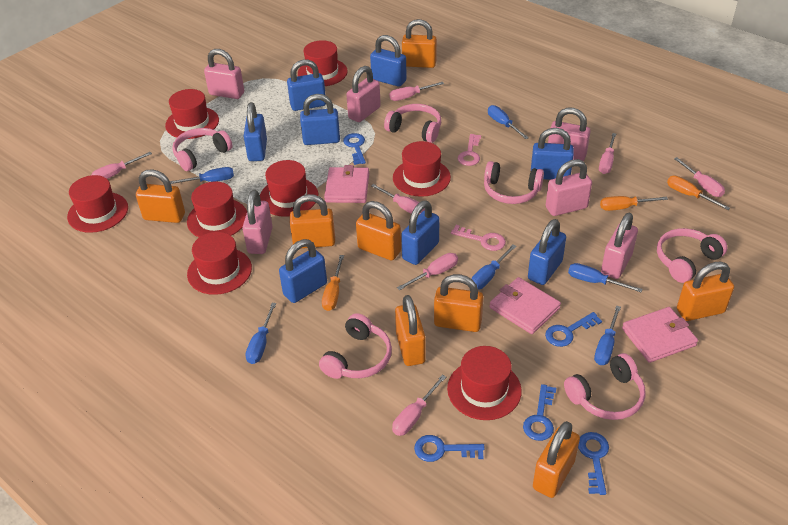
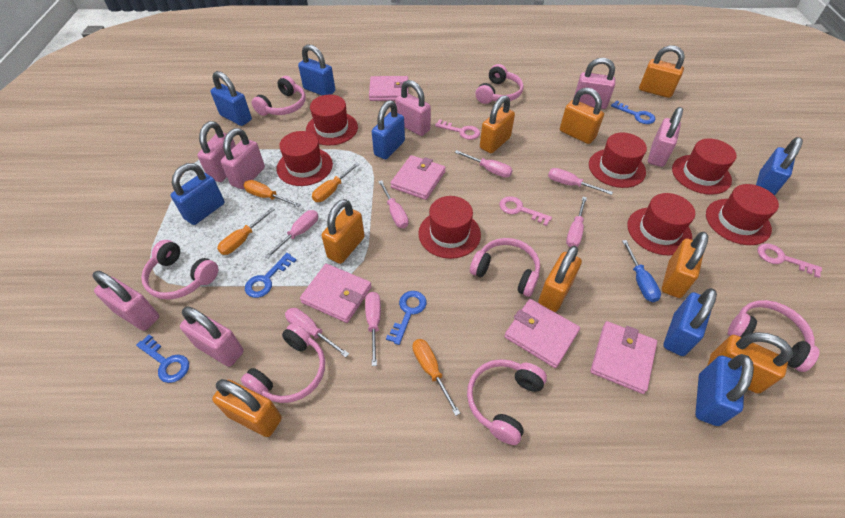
blue key: [343,133,366,165] [414,435,485,462] [523,384,556,441] [545,312,602,347] [578,432,609,495] = 5 -> [136,335,189,383] [245,253,296,298] [386,291,427,345] [611,100,655,124] = 4
blue padlock: [244,102,267,161] [279,239,327,303] [287,59,326,111] [300,94,340,145] [370,35,407,87] [401,200,439,265] [528,219,566,285] [531,128,574,180] = 8 -> [170,163,225,225] [211,71,252,126] [298,44,335,95] [372,100,405,159] [664,288,717,356] [695,354,754,426] [756,137,803,196] = 7
blue screwdriver: [170,167,234,184] [245,303,276,364] [471,244,517,290] [488,105,529,139] [568,263,643,292] [594,306,621,365] = 6 -> [622,240,661,302] = 1
orange screwdriver: [322,255,344,311] [600,196,668,211] [667,176,730,210] = 3 -> [217,208,275,255] [243,180,301,207] [312,162,360,202] [412,339,460,416] = 4
pink headphones: [172,128,233,171] [319,313,392,379] [384,104,441,143] [484,161,544,204] [564,353,645,420] [657,228,727,283] = 6 -> [141,240,218,299] [241,323,325,403] [252,76,306,116] [467,359,547,445] [470,238,540,297] [476,64,524,104] [728,300,820,372] = 7
pink key: [451,225,506,251] [458,134,481,166] = 2 -> [435,119,480,140] [499,196,552,226] [757,243,822,278] = 3
pink padlock: [204,49,244,99] [242,190,273,254] [346,66,381,122] [546,159,592,216] [548,108,591,161] [601,213,638,279] = 6 -> [93,271,159,331] [180,307,244,367] [197,121,236,182] [221,128,265,189] [395,80,431,136] [574,58,615,109] [648,107,683,167] = 7
pink wallet: [324,165,369,203] [489,277,561,334] [622,307,698,363] = 3 -> [300,264,372,323] [369,76,408,101] [390,155,446,200] [505,299,580,368] [590,321,657,394] = 5
red hat: [67,175,128,233] [165,89,219,139] [187,182,247,237] [187,232,252,295] [260,160,318,217] [298,40,348,86] [393,141,451,197] [447,346,522,420] = 8 -> [276,131,333,186] [306,95,358,146] [418,196,481,259] [589,132,647,188] [627,193,695,255] [672,139,737,195] [706,184,779,245] = 7

